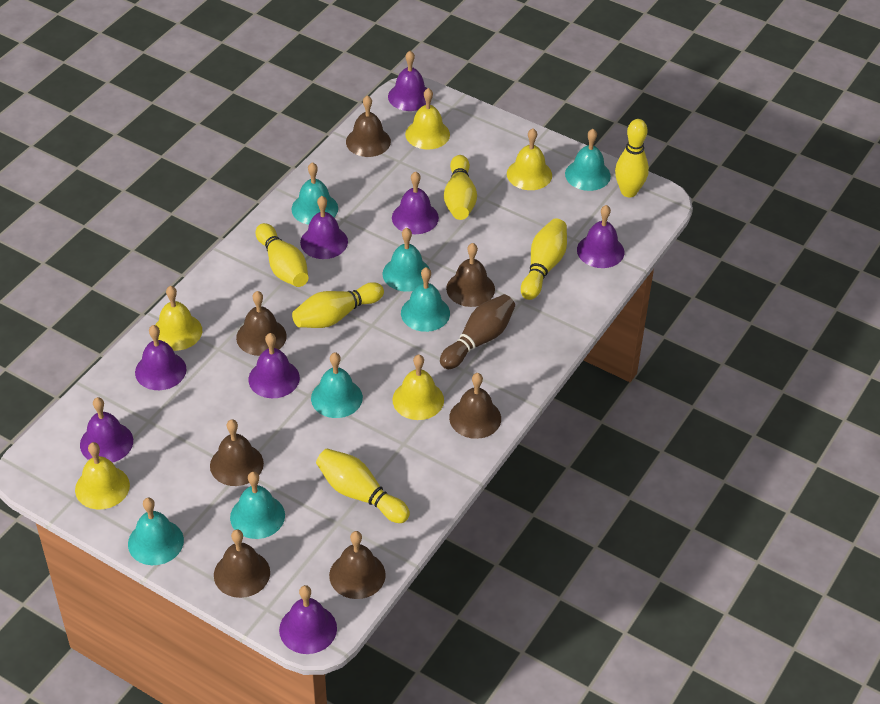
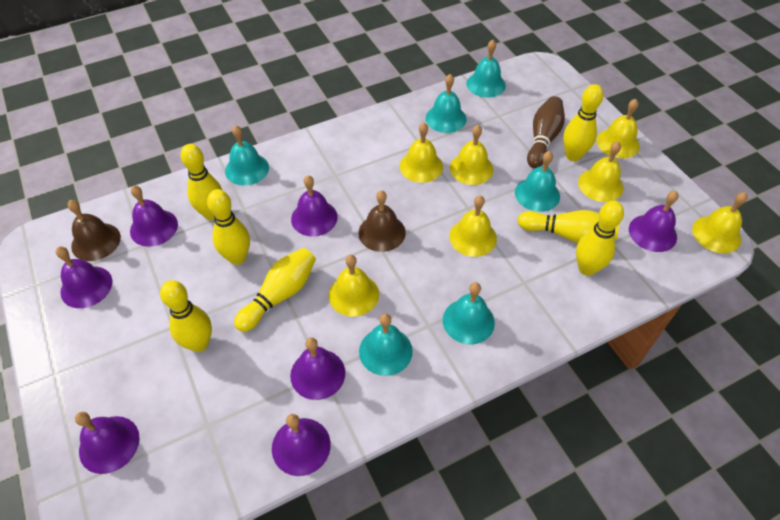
brown bell: [210,419,264,486] [214,530,270,598] [236,291,287,356] [329,531,386,599] [346,95,391,157] [446,243,495,307] [449,373,501,439] = 7 -> [68,200,121,261] [358,191,406,252] = 2
purple bell: [80,397,133,463] [135,325,187,390] [248,333,300,398] [279,585,337,654] [300,196,348,259] [388,51,427,111] [392,171,439,234] [577,205,624,268] = 8 -> [56,247,112,308] [75,412,140,474] [130,185,178,247] [272,414,331,476] [290,337,345,400] [291,176,338,237] [629,191,679,252] = 7
turquoise bell: [128,498,184,565] [230,472,285,539] [291,162,338,225] [311,353,363,418] [383,228,430,292] [401,267,450,332] [565,129,611,191] = 7 -> [225,125,269,186] [359,313,413,376] [426,74,467,133] [443,282,495,344] [467,40,506,98] [515,151,560,212] = 6
yellow bell: [75,442,130,509] [155,286,202,351] [392,355,444,420] [405,88,450,150] [507,128,552,190] = 5 -> [329,255,379,317] [400,123,443,183] [449,195,497,257] [450,125,493,185] [578,142,623,202] [597,99,640,158] [692,192,748,253] = 7
yellow bowling pin: [256,223,308,287] [292,282,384,328] [316,449,410,523] [444,155,477,220] [521,218,567,300] [615,119,649,197] = 6 -> [160,280,212,352] [181,144,222,220] [207,189,250,265] [234,248,316,332] [518,210,619,243] [563,84,603,161] [576,201,624,276] = 7

